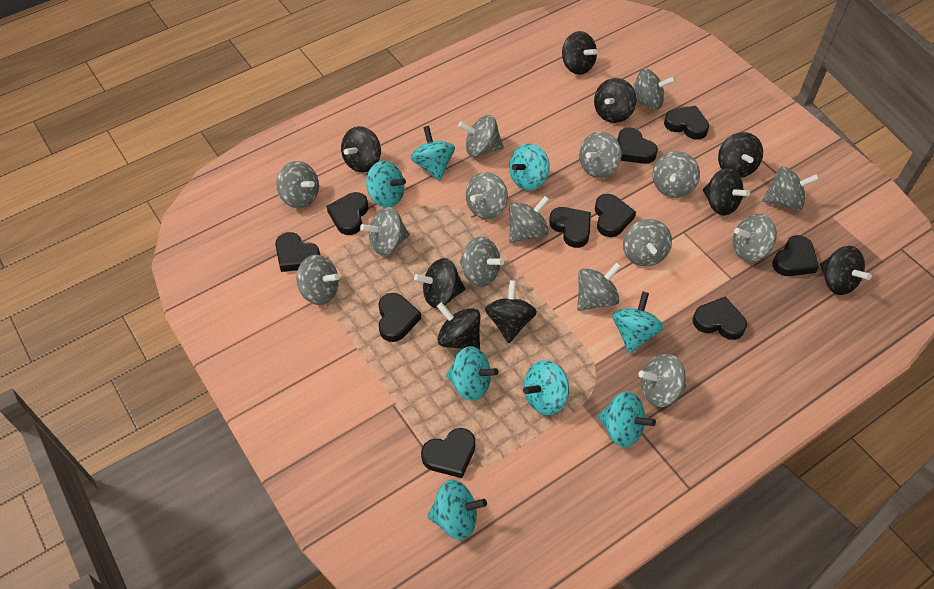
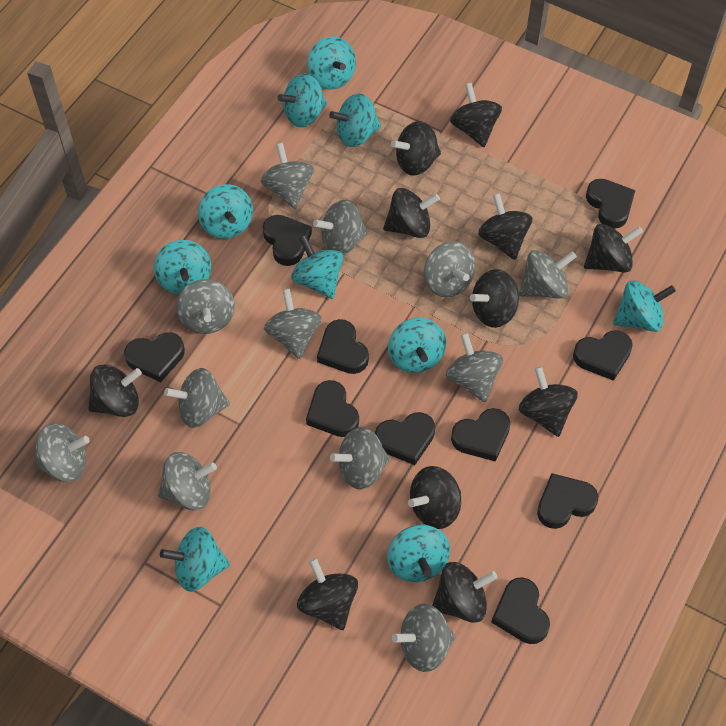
black spinning top: [341,126,381,173] [414,258,465,308] [437,302,480,350] [485,280,537,343] [562,31,597,75] [594,78,637,123] [703,168,750,215] [718,132,763,178] [820,246,872,295] = 9 -> [88,364,142,417] [297,558,358,630] [383,188,440,238] [391,121,441,176] [408,466,461,529] [432,562,497,623] [450,83,502,147] [470,269,519,328] [478,193,532,260] [519,366,578,437] [584,224,643,273] = 11
grey spinning top: [276,161,319,209] [297,255,340,305] [360,207,410,255] [458,115,504,157] [460,237,504,287] [466,172,508,220] [509,196,550,243] [577,262,621,311] [579,132,621,178] [623,219,672,267] [633,68,676,110] [638,353,686,407] [653,151,700,198] [733,214,777,262] [762,167,819,210] = 15 -> [34,423,90,482] [158,452,217,510] [164,368,230,428] [176,279,235,334] [261,143,314,209] [264,289,321,359] [313,200,368,255] [330,427,390,489] [392,604,456,672] [424,241,475,297] [446,333,503,402] [519,250,577,299] = 12
turquoise spinning top: [366,161,406,207] [411,126,455,181] [427,480,487,540] [446,346,499,401] [509,144,550,190] [523,360,569,415] [598,391,656,448] [612,292,664,354] = 8 -> [154,240,211,294] [160,527,230,592] [198,184,253,239] [277,74,327,127] [291,235,343,299] [307,37,356,90] [329,94,381,147] [387,525,450,582] [388,318,446,373] [613,280,676,332] = 10

